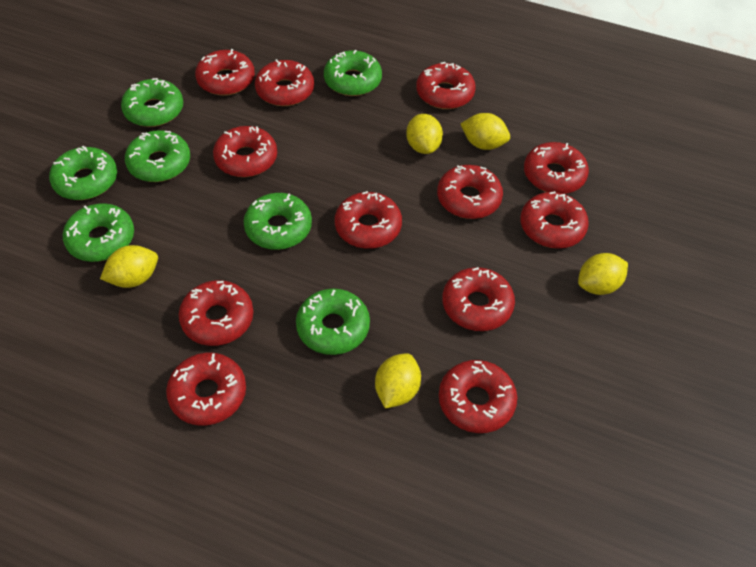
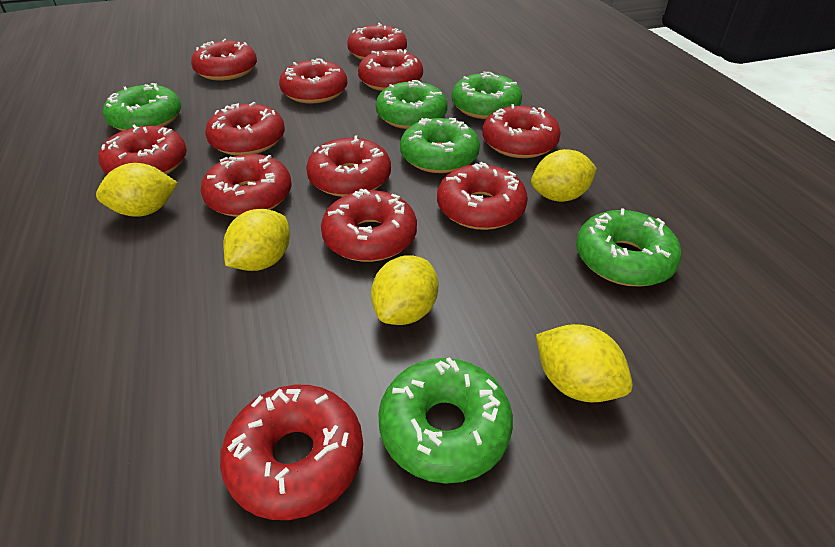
green donut: [49,146,117,200] [63,203,134,262] [121,78,183,127] [125,130,190,182] [244,193,312,250] [296,289,370,355] [324,50,382,96] = 7 -> [103,83,181,131] [376,80,448,129] [378,357,513,484] [400,118,480,173] [452,72,522,119] [576,208,682,286] = 6

